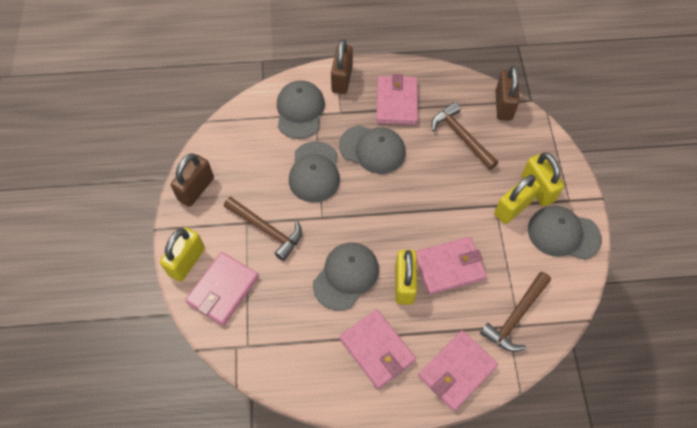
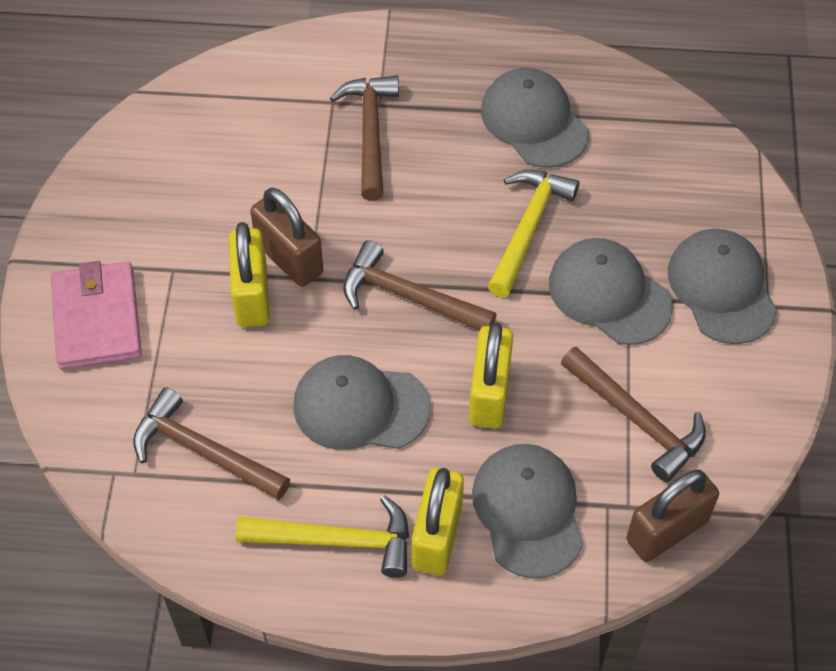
brown hammer: [224,197,302,261] [432,102,498,170] [480,272,551,352] = 3 -> [133,387,290,500] [330,76,399,201] [343,240,497,331] [561,347,706,482] = 4
brown padlock: [171,153,214,207] [331,39,353,94] [495,66,520,121] = 3 -> [250,188,323,287] [626,469,719,562] = 2
pink wallet: [185,252,259,326] [340,309,416,389] [376,74,418,125] [415,237,487,295] [418,331,498,411] = 5 -> [51,261,142,370] = 1
yellow hammer: none = 0 -> [235,495,409,578] [488,170,579,297] = 2
yellow padlock: [160,227,205,282] [395,250,417,305] [494,175,540,224] [521,152,564,207] = 4 -> [229,222,269,327] [412,468,464,576] [469,322,513,429] = 3

